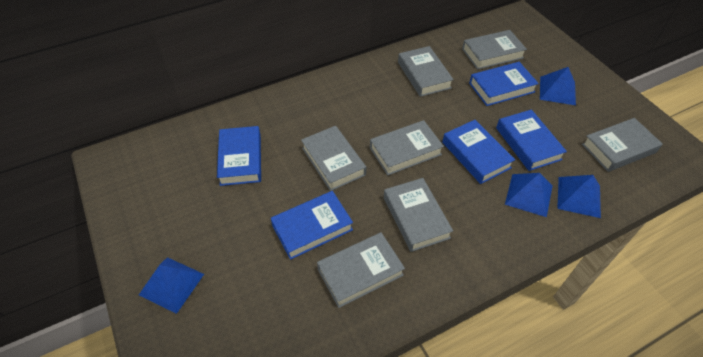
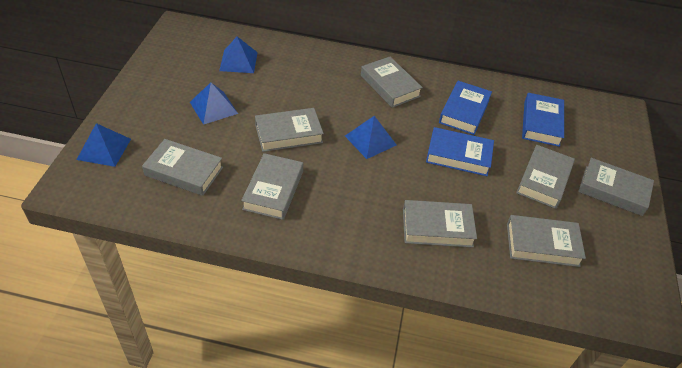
blue book: [217,126,261,186] [271,191,353,260] [442,120,515,184] [469,62,539,106] [496,109,567,171] = 5 -> [426,127,494,176] [439,81,492,135] [522,93,564,147] = 3
grey book: [301,126,366,191] [317,232,405,308] [370,120,444,175] [384,178,453,252] [398,46,454,97] [462,30,527,70] [582,118,663,172] = 7 -> [142,139,223,196] [241,153,303,220] [255,108,324,152] [361,57,423,108] [403,200,477,248] [507,215,586,267] [516,145,575,209] [578,158,654,216] = 8

